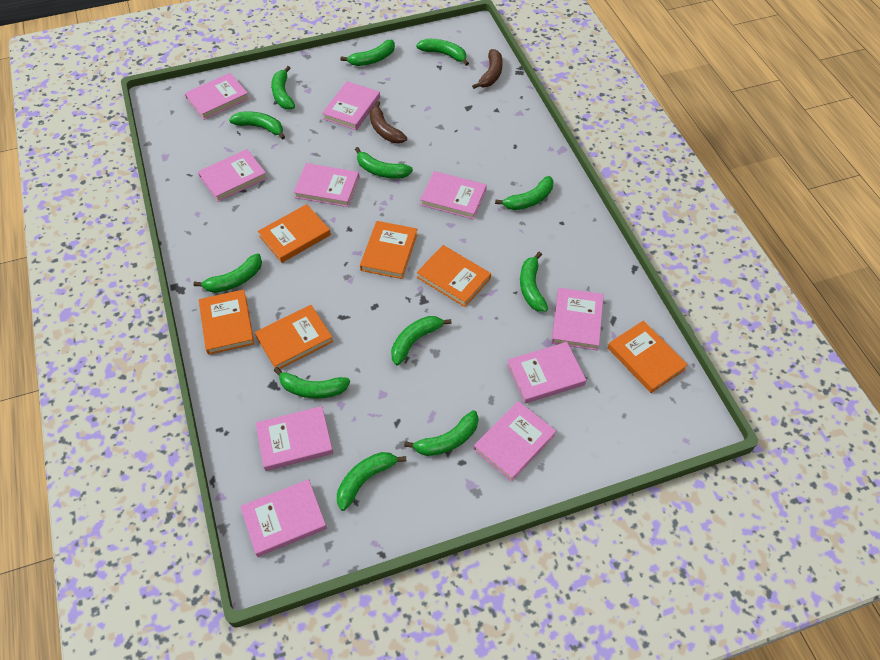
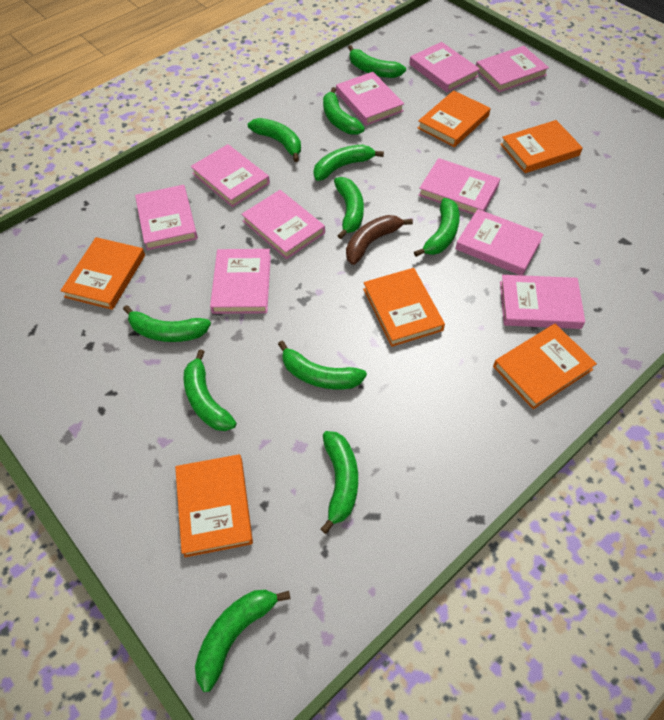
brown banana: [370,101,407,143] [472,49,503,89] = 2 -> [346,215,413,265] = 1
green banana: [193,253,262,293] [229,112,285,140] [271,66,295,110] [274,367,350,399] [337,452,406,511] [341,40,395,66] [355,147,413,179] [391,316,452,365] [404,410,479,456] [416,39,469,66] [495,176,554,210] [520,252,548,312] = 12 -> [123,305,211,342] [183,349,236,431] [195,590,290,692] [248,118,301,162] [278,341,367,389] [313,144,384,181] [321,431,358,534] [323,87,365,135] [334,177,364,239] [348,45,406,78] [414,198,460,257] = 11

